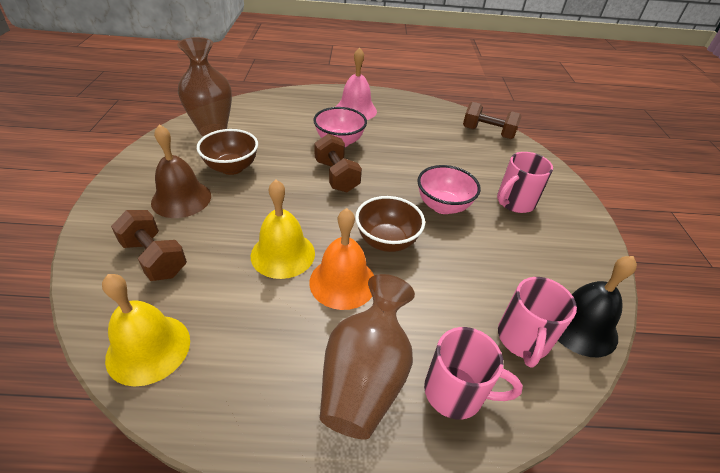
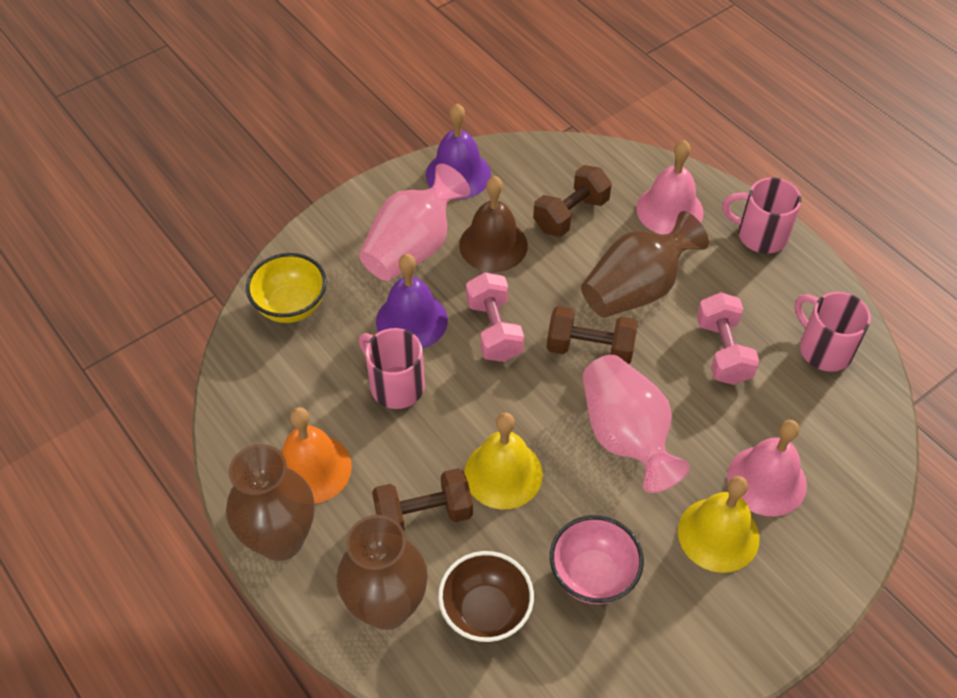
black bell: [558,256,637,357] = 1 -> none = 0
brown bowl: [197,129,258,175] [355,196,425,252] = 2 -> [438,551,534,643] = 1
brown vase: [177,37,232,136] [320,274,415,439] = 2 -> [226,444,314,561] [336,515,428,630] [581,211,709,318] = 3
pink bell: [336,47,377,120] = 1 -> [636,140,704,234] [727,420,807,517] = 2
pink bowl: [313,107,367,147] [417,165,481,214] = 2 -> [550,515,644,604] = 1
pink dumbbell: none = 0 -> [466,272,524,362] [697,292,759,385] = 2
pink vase: none = 0 -> [359,164,470,281] [583,355,690,493] = 2
purple bell: none = 0 -> [376,254,448,349] [426,104,491,199] = 2
yellow bowl: none = 0 -> [246,253,327,323] = 1

